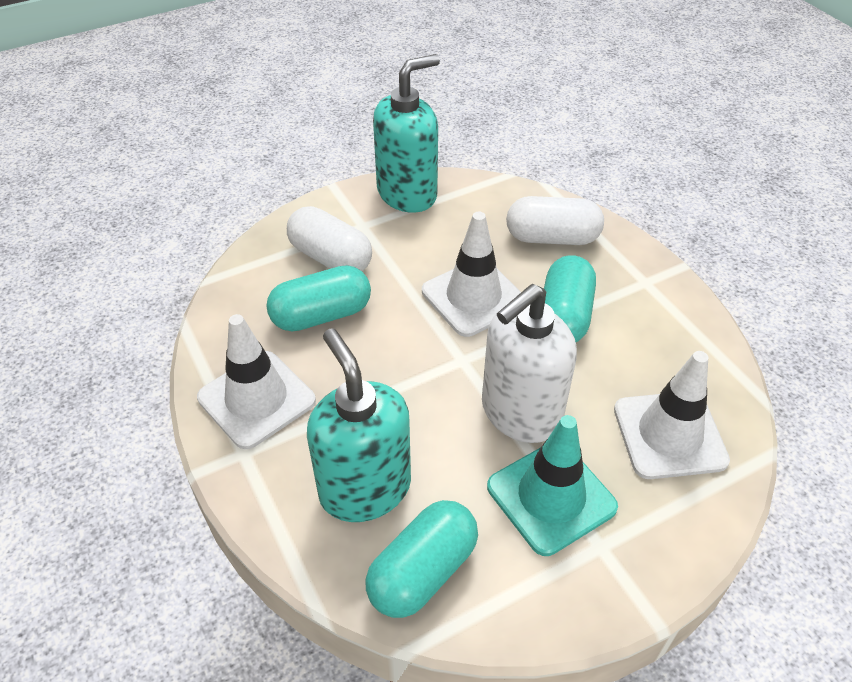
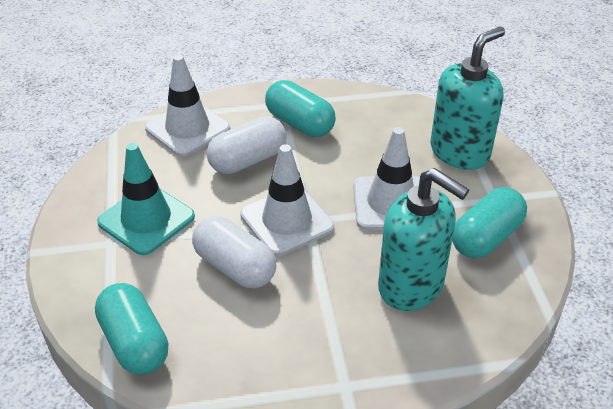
white soap dispenser: [482,284,577,443] = 1 -> none = 0

